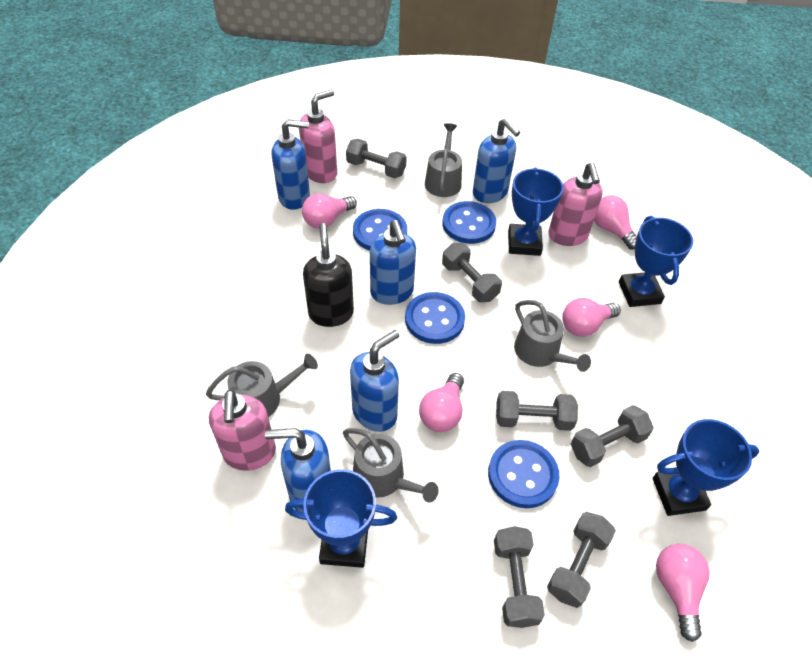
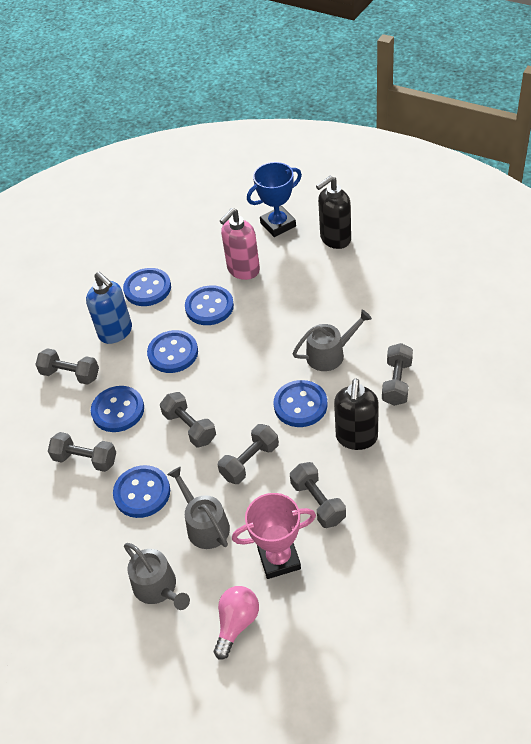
black soap dispenser: [303,223,354,327] = 1 -> [316,175,351,249] [334,379,379,450] = 2
blue button: [353,209,407,251] [405,292,465,344] [442,201,496,244] [488,440,559,508] = 4 -> [91,386,144,432] [113,465,170,518] [123,268,171,306] [147,330,198,373] [185,285,234,325] [273,380,327,427] = 6
blue soap dispenser: [265,428,331,513] [272,119,310,210] [350,330,399,432] [370,220,416,305] [473,118,520,203] = 5 -> [86,272,132,344] = 1
blue trophy: [285,469,397,568] [508,168,564,256] [619,216,693,307] [653,419,759,516] = 4 -> [247,162,302,237] = 1
grey watering can: [206,354,318,417] [343,428,439,503] [425,123,462,197] [514,300,591,372] = 4 -> [124,543,190,610] [167,467,230,549] [292,310,372,371] = 3
pink light bulb: [302,193,357,229] [419,373,464,432] [562,298,621,337] [594,195,637,250] [656,544,710,642] = 5 -> [214,586,259,660] = 1
pink soap dispenser: [209,389,276,471] [299,89,337,183] [548,163,603,246] = 3 -> [220,208,260,280] = 1
pink trophy: none = 0 -> [232,493,316,579] = 1

